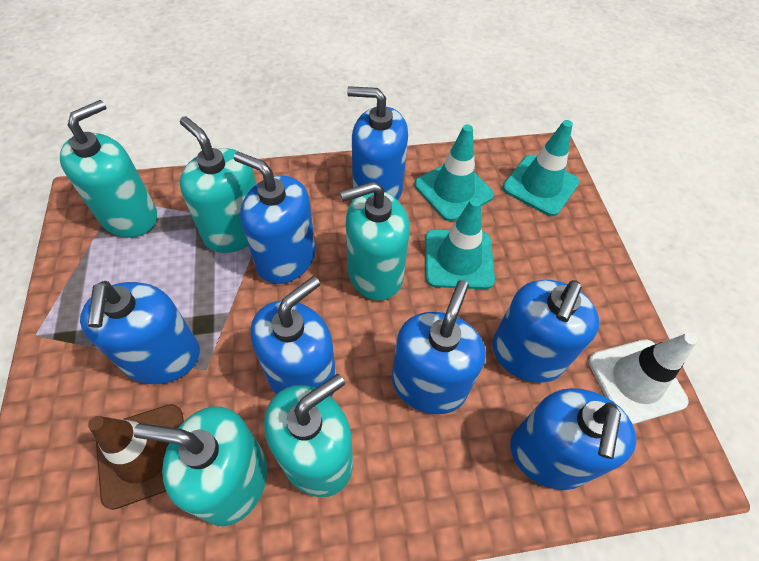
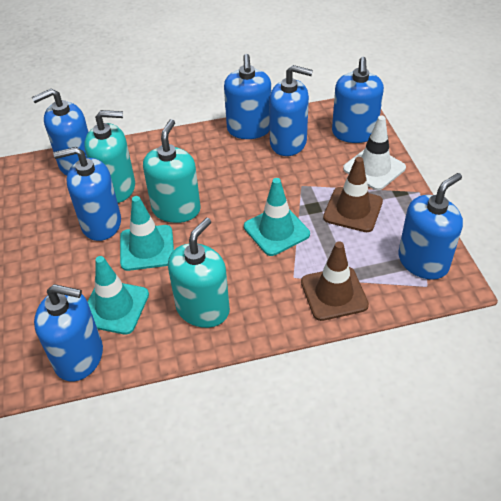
brown traffic cone: [88,404,184,510] = 1 -> [301,241,369,321] [323,157,383,232] = 2
turquoise soap dispenser: [60,100,157,237] [133,406,267,526] [180,116,256,253] [264,374,353,497] [340,181,410,301] = 5 -> [84,110,135,203] [143,119,201,223] [168,218,230,328] = 3

